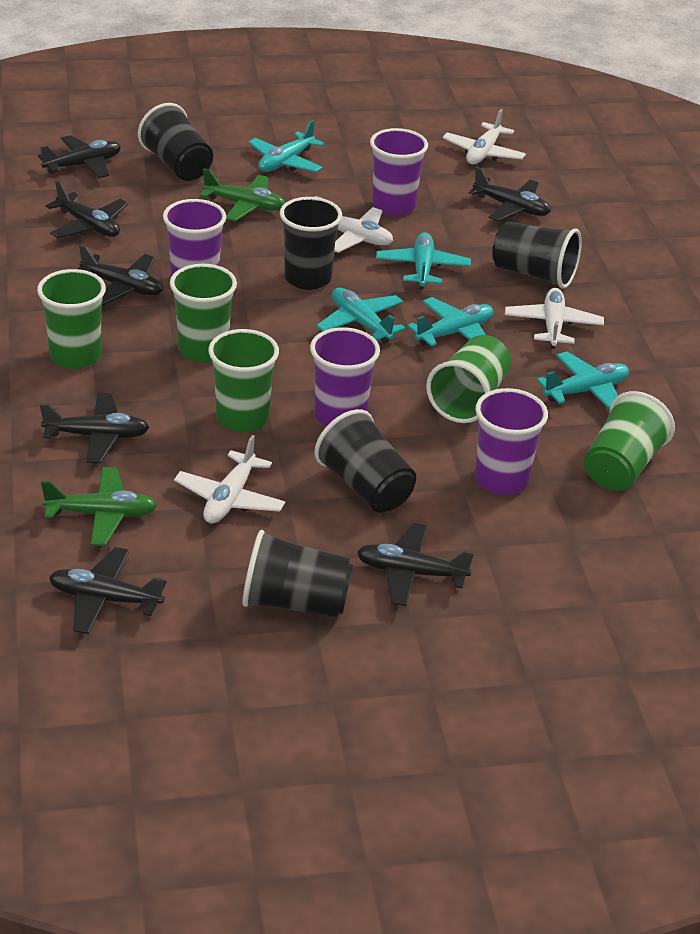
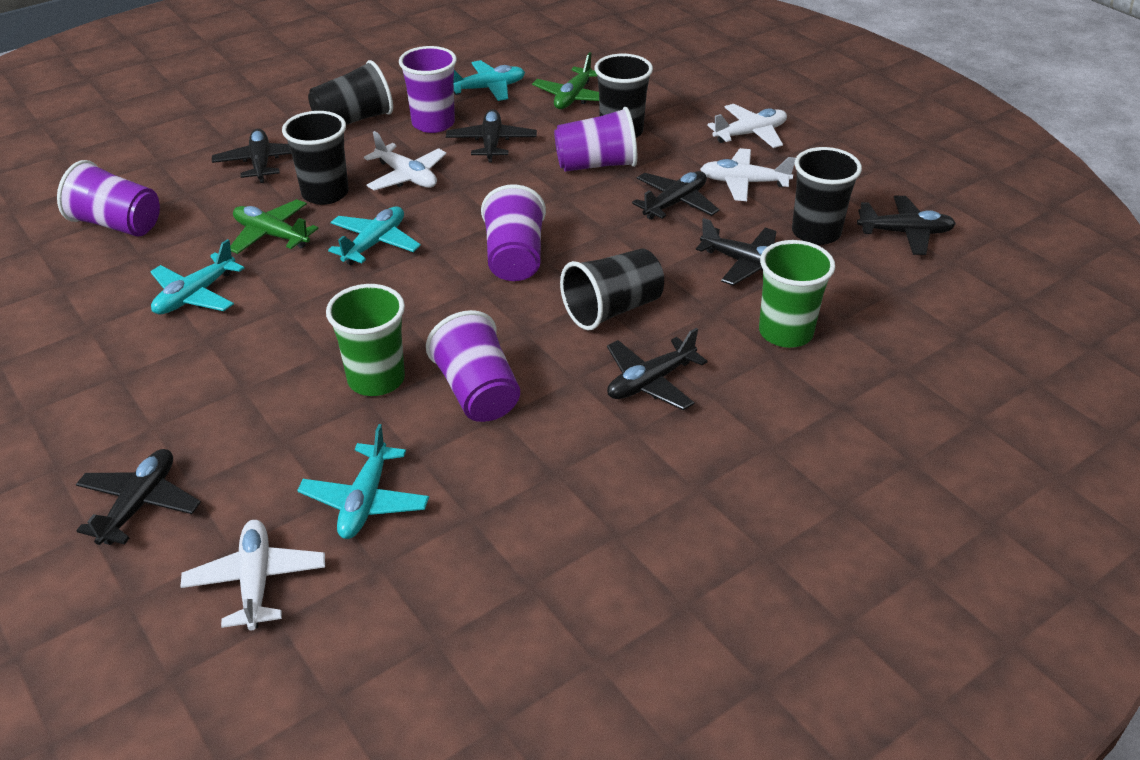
green cup: [37,269,106,369] [170,264,237,362] [208,329,279,432] [426,335,511,423] [584,391,675,491] = 5 -> [326,284,405,396] [759,240,835,348] = 2
purple cup: [163,199,226,277] [310,327,380,426] [370,128,428,216] [475,388,548,495] = 4 -> [57,160,160,237] [399,46,457,133] [426,310,520,422] [481,184,546,281] [554,107,637,172] = 5
turquoise plane: [248,120,325,172] [316,288,406,344] [376,232,471,290] [407,297,493,347] [537,352,629,410] = 5 -> [150,239,245,314] [297,424,429,539] [328,207,421,265] [454,60,525,101] = 4

